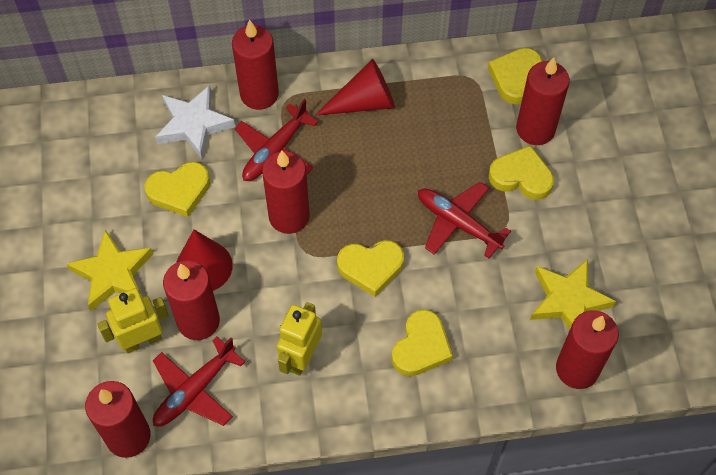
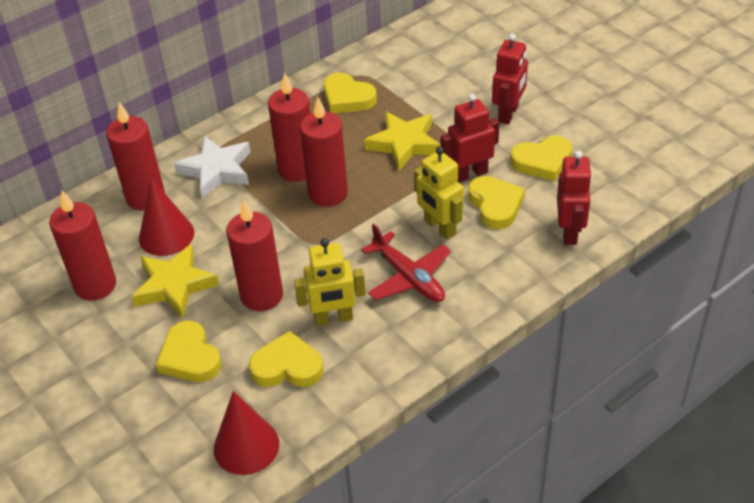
red candle: [85,381,150,458] [163,260,220,340] [232,19,279,110] [262,150,310,234] [516,57,570,145] [556,311,619,389] = 6 -> [49,191,116,301] [106,102,165,211] [226,200,283,311] [268,72,311,182] [300,97,348,207] = 5
red plane: [153,337,245,427] [234,99,318,181] [418,182,511,258] = 3 -> [361,224,451,302] = 1
red robot: none = 0 -> [441,94,499,183] [492,33,528,124] [557,151,592,245] = 3

